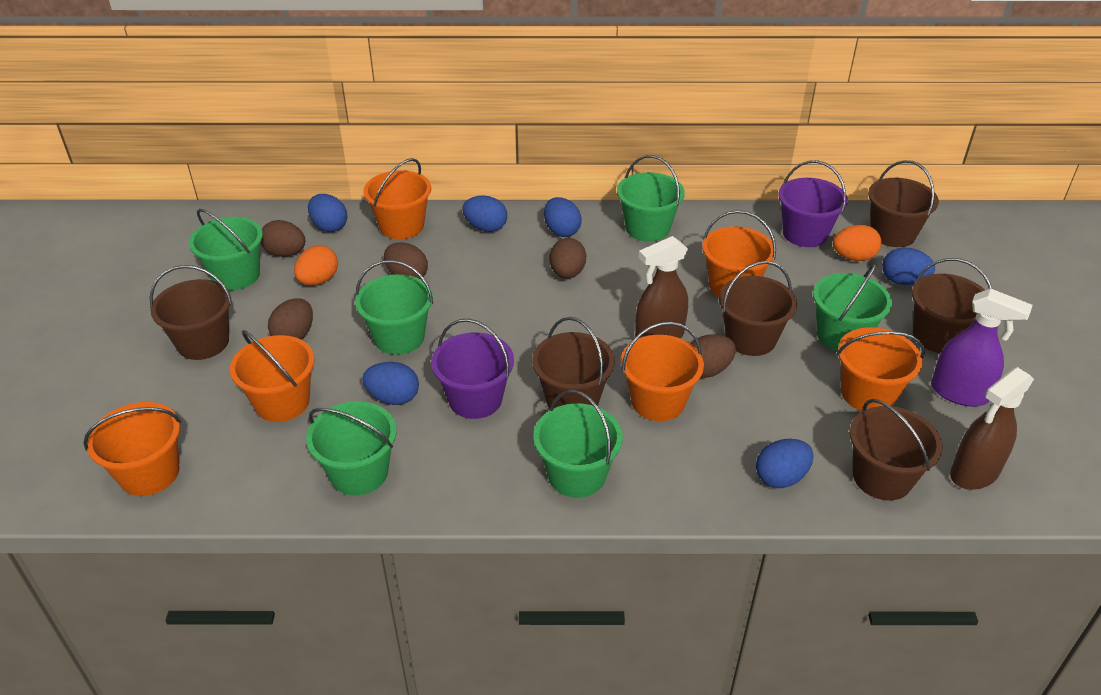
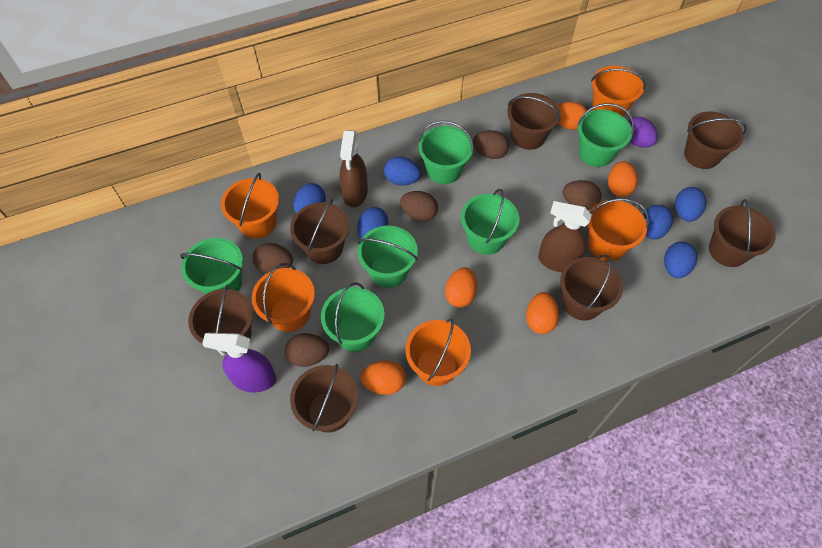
brown bucket: [150,265,232,360] [532,317,615,408] [719,261,797,356] [850,399,943,500] [868,160,939,247] [912,258,992,353] = 6 -> [188,285,253,354] [290,199,349,264] [290,364,358,433] [507,93,561,150] [560,255,623,321] [684,111,747,169] [709,199,776,267] = 7
orange bucket: [83,402,181,496] [230,330,315,422] [363,158,431,239] [621,322,704,421] [702,210,776,297] [837,327,925,411] = 6 -> [221,173,279,239] [252,263,315,332] [406,319,471,386] [588,198,649,261] [591,66,646,116] = 5
orange egg: [294,245,338,285] [833,225,881,261] = 2 -> [360,361,406,395] [445,267,477,307] [526,292,559,334] [558,102,587,130] [608,161,638,197] = 5
purple bucket: [431,319,514,419] [778,160,848,247] = 2 -> none = 0
purple egg: none = 0 -> [628,117,658,148] = 1

